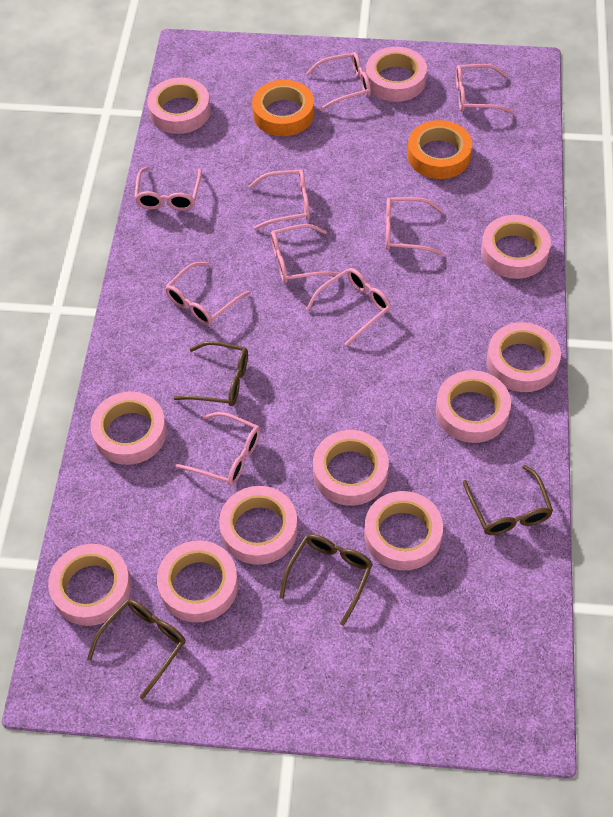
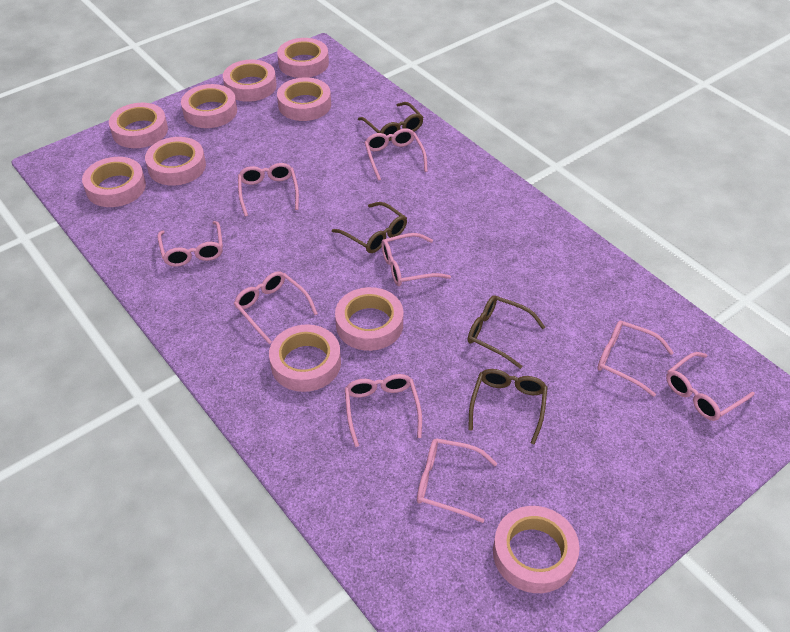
orange tape: [252,80,314,136] [408,120,472,179] = 2 -> none = 0
pink tape: [48,544,131,626] [90,391,167,465] [147,78,211,134] [157,540,238,623] [219,486,298,565] [313,430,389,506] [364,491,443,571] [366,47,427,102] [436,370,511,443] [481,215,551,279] [487,322,561,392] = 11 -> [82,157,146,207] [109,103,168,148] [145,137,206,186] [181,84,237,128] [223,60,277,102] [269,324,341,392] [277,38,329,78] [277,77,331,121] [335,287,403,351] [493,506,579,593] = 10

